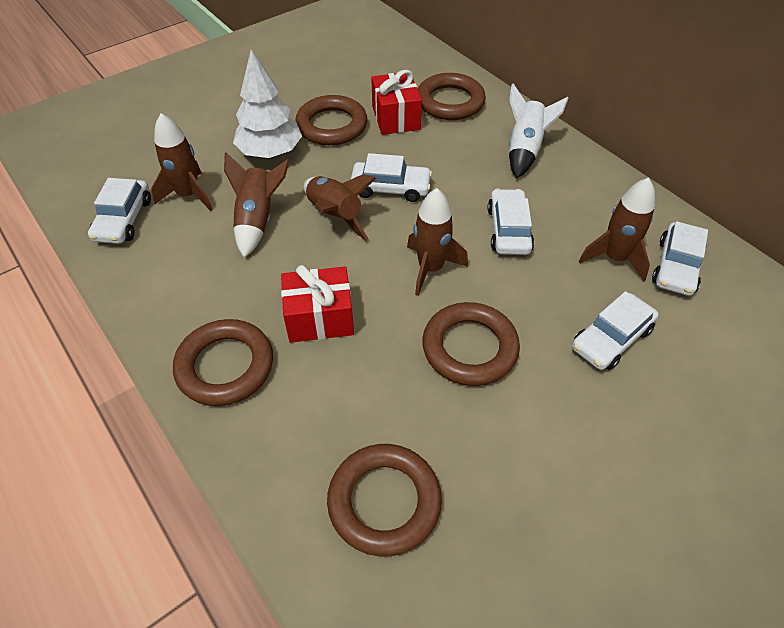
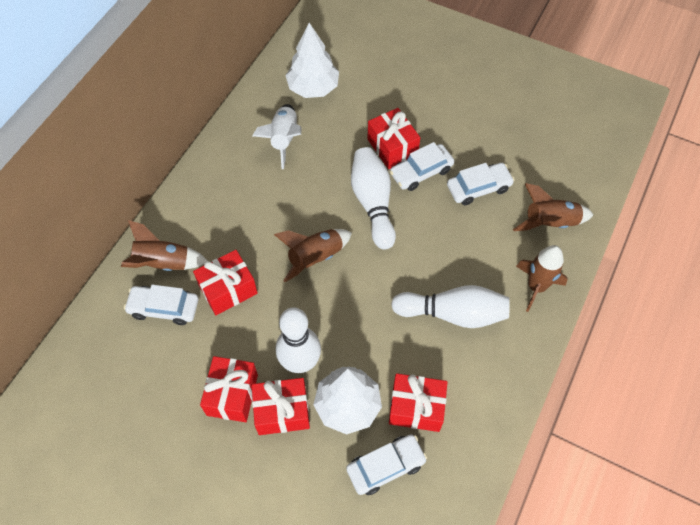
brown ring: [173,319,273,406] [295,95,367,145] [327,444,442,557] [418,73,486,120] [423,302,520,386] = 5 -> none = 0
brown rocket: [151,113,213,211] [224,152,290,258] [304,174,377,241] [407,188,468,296] [579,177,655,282] = 5 -> [121,220,208,271] [274,229,352,282] [513,183,593,231] [516,245,568,312] = 4
red gift: [281,265,354,343] [371,70,422,135] = 2 -> [193,250,258,315] [200,356,258,422] [252,378,310,435] [367,108,420,169] [389,373,448,432] = 5
white bowling pin: none = 0 -> [276,307,321,373] [351,147,396,250] [391,285,510,328] = 3
white car: [88,178,151,244] [351,153,432,202] [487,189,534,255] [572,291,659,370] [652,221,708,296] = 5 -> [124,285,199,325] [346,434,427,495] [390,142,454,191] [447,163,514,205] = 4
white tree: [233,50,302,158] = 1 -> [285,23,339,98] [313,367,382,434] = 2

